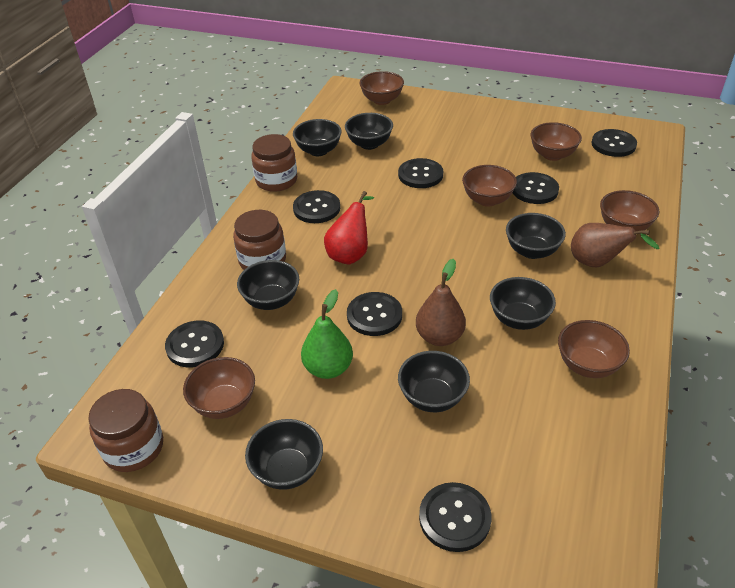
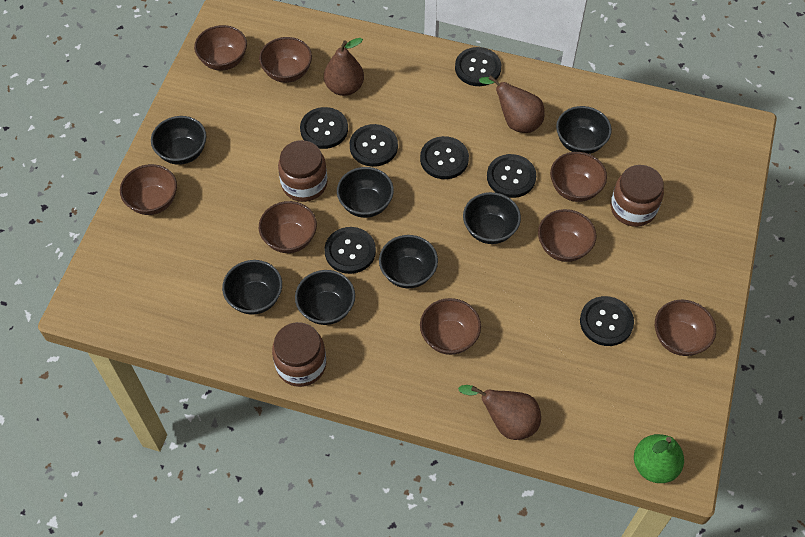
brown bowl: [183,357,255,419] [360,71,404,105] [462,165,517,207] [530,122,582,161] [558,320,630,378] [600,190,660,231] = 6 -> [120,164,177,215] [194,25,247,71] [259,37,312,83] [259,201,317,253] [420,298,481,355] [538,209,596,262] [550,152,607,202] [655,300,716,356] = 8
brown pear: [416,259,466,346] [571,223,660,267] = 2 -> [324,38,364,96] [458,385,541,440] [479,76,545,133] = 3
red pear: [324,191,374,264] = 1 -> none = 0

